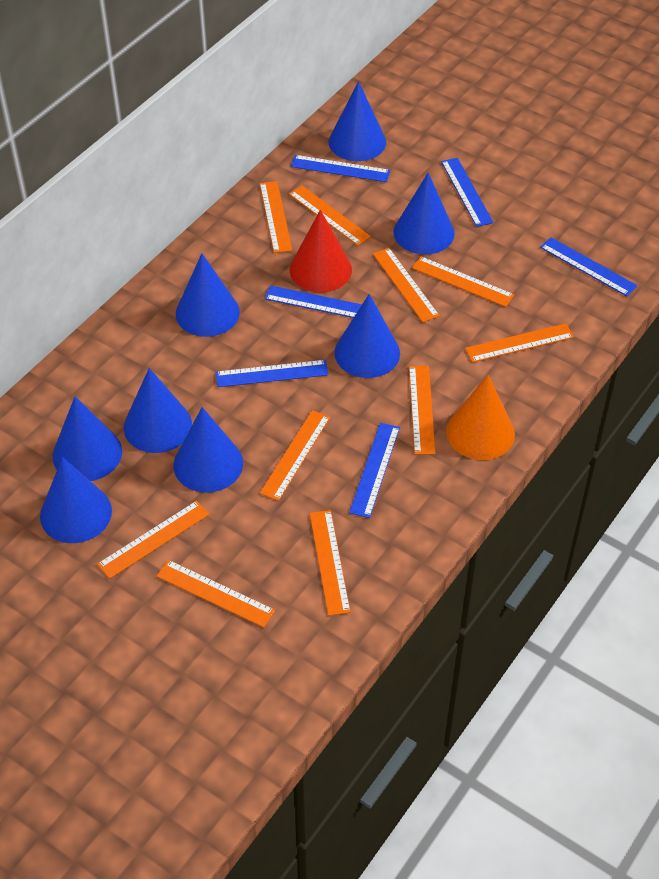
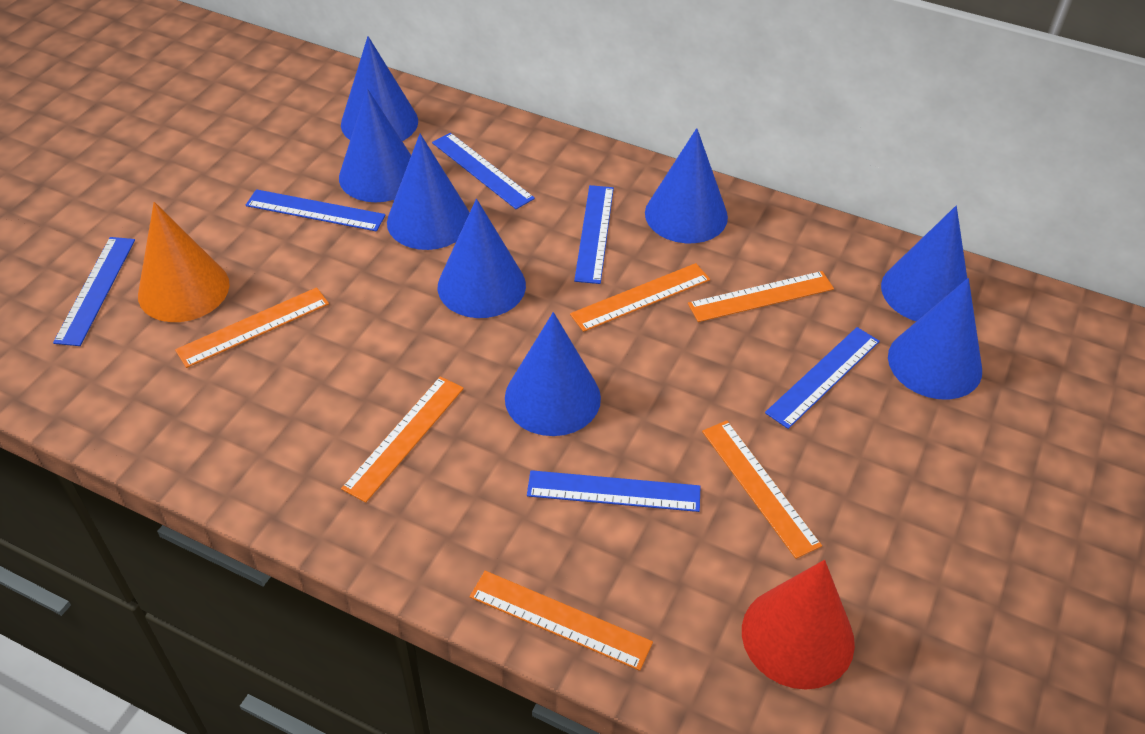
orange ruler: [97,501,209,579] [157,560,275,627] [260,181,292,253] [260,410,330,501] [289,185,371,246] [310,510,351,616] [373,248,440,322] [409,366,436,455] [412,256,514,307] [465,323,574,363] = 10 -> [175,287,329,368] [341,376,464,503] [470,571,653,671] [570,263,710,332] [688,271,834,322] [702,420,822,559] = 6

